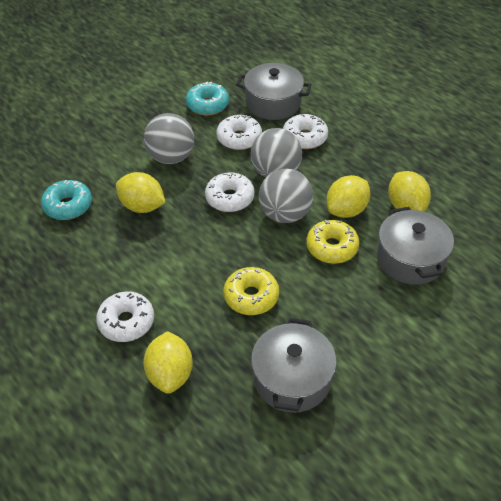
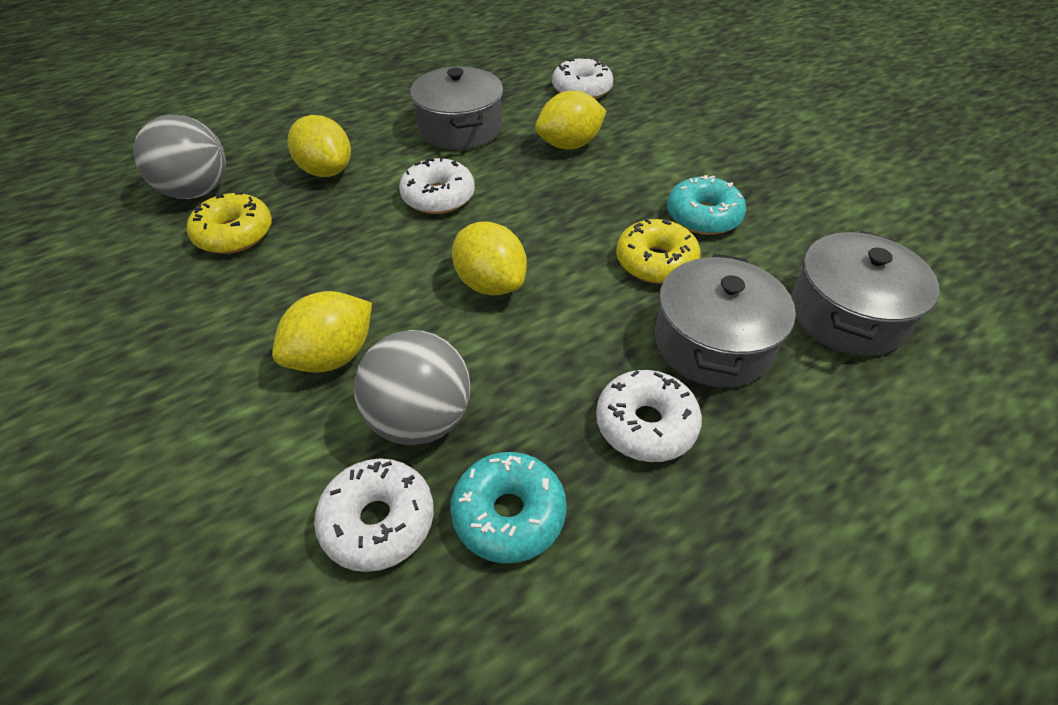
grey ball: [144,113,194,164] [251,128,302,178] [259,169,313,223] = 3 -> [133,114,226,199] [354,330,471,445] = 2

